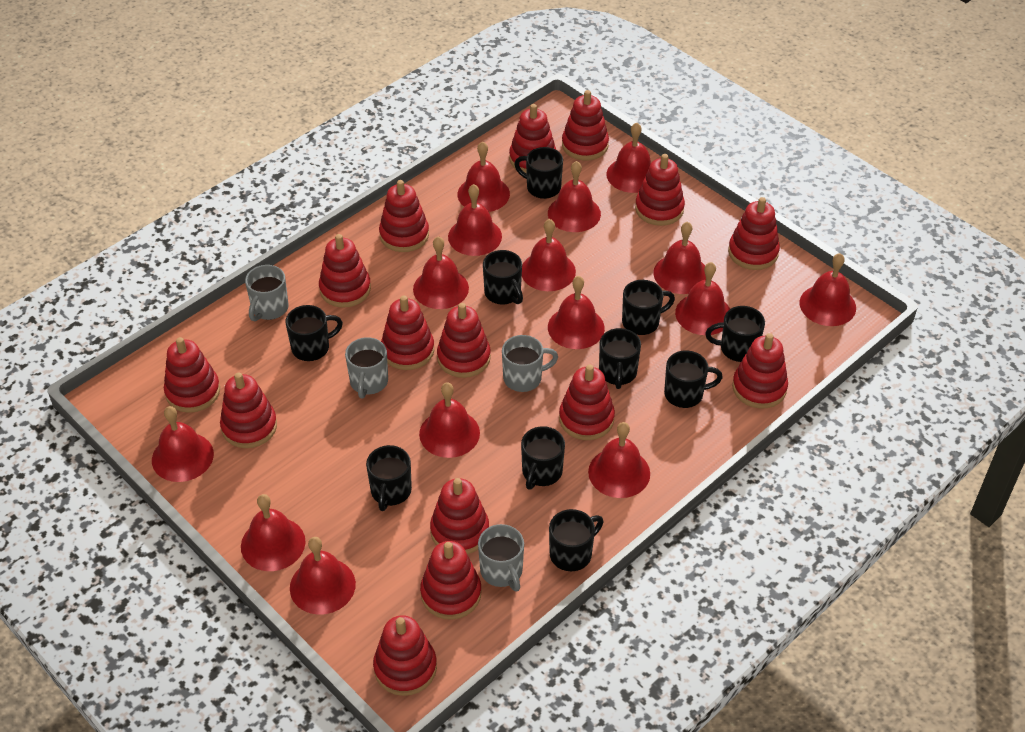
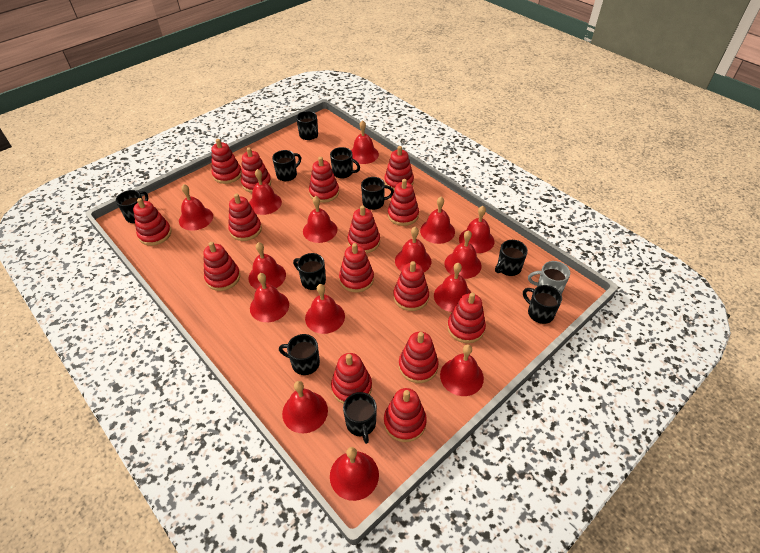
grey mug: [245,265,289,321] [345,337,388,398] [478,524,524,592] [502,335,558,392] = 4 -> [528,261,570,294] = 1

